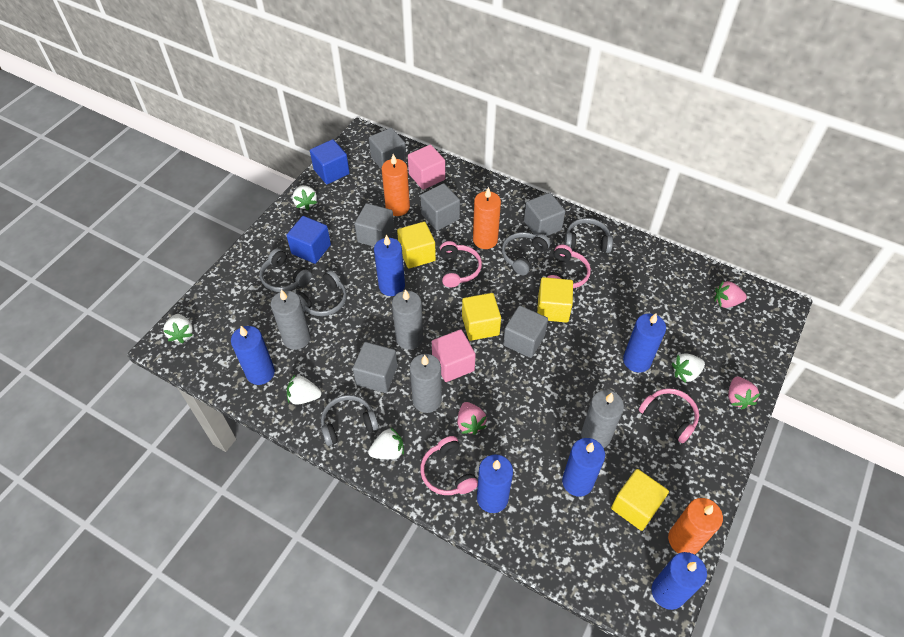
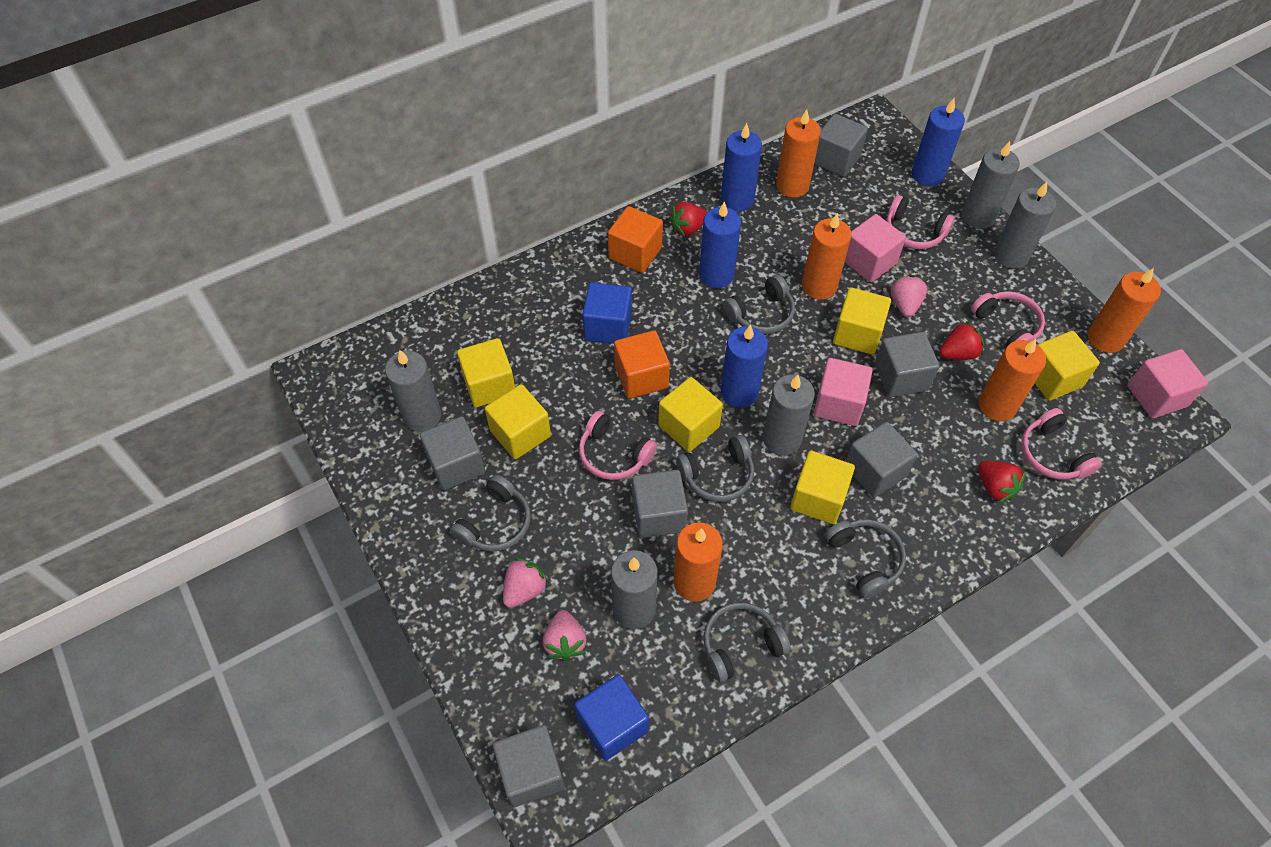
blue candle: [231,326,275,385] [374,235,405,296] [477,454,513,513] [562,438,605,497] [623,313,666,373] [652,552,707,610] = 6 -> [699,201,741,288] [721,123,762,211] [721,324,768,408] [912,98,965,186] = 4
grey candle: [271,289,310,350] [392,289,423,350] [410,354,442,413] [581,390,624,448] = 4 -> [385,350,441,432] [611,550,658,629] [763,375,815,455] [961,141,1020,229] [994,182,1056,269] = 5
orange candle: [381,154,410,216] [473,187,501,249] [668,498,723,555] = 3 -> [674,522,723,602] [776,109,821,198] [802,213,852,300] [979,339,1046,421] [1088,268,1161,353] = 5
orange cube: none = 0 -> [608,206,663,273] [614,330,670,399] = 2
pink cube: [408,145,445,190] [432,329,476,382] = 2 -> [814,358,873,426] [845,214,906,282] [1127,349,1208,419] = 3
red strawberry: none = 0 -> [669,202,707,237] [939,321,984,360] [978,461,1026,503] = 3
white strawberry: [163,314,193,343] [287,375,322,405] [292,185,317,210] [368,427,404,459] [672,353,705,383] = 5 -> none = 0
yellow cube: [397,222,436,269] [462,293,501,341] [537,277,573,323] [611,469,669,531] = 4 -> [457,338,515,408] [485,384,551,459] [658,377,723,452] [790,451,855,524] [833,287,891,355] [1035,331,1100,401] = 6

